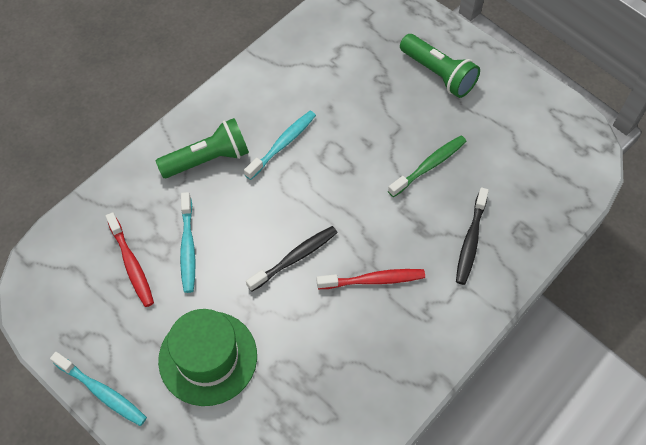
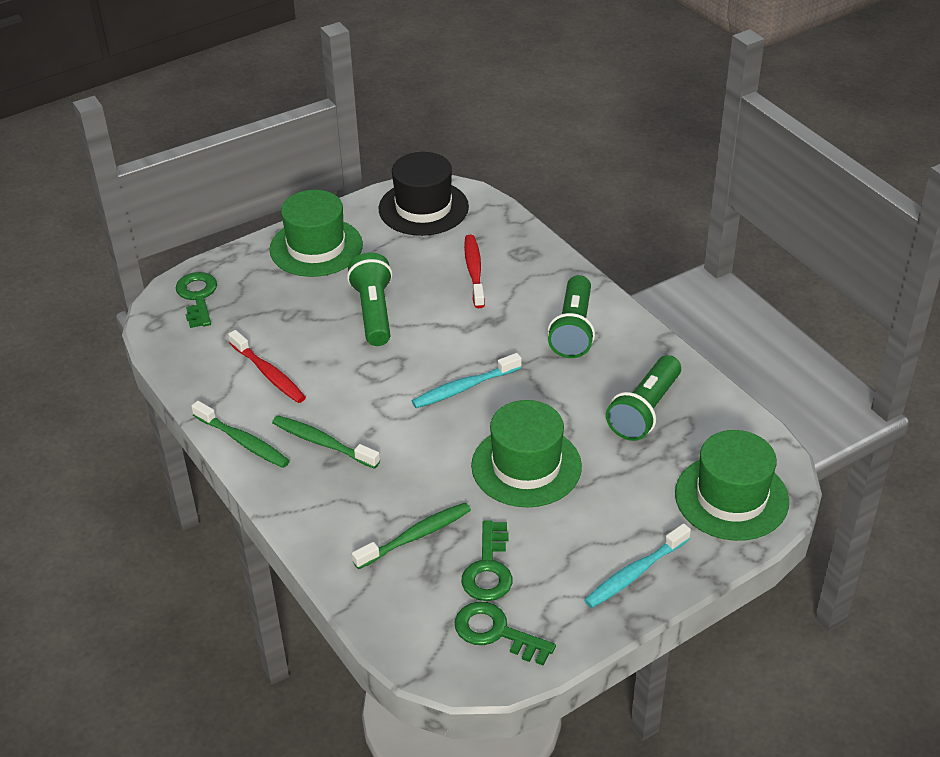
black hat: none = 0 -> [379,152,469,236] = 1
black toothbrush: [246,226,338,292] [456,188,489,285] = 2 -> none = 0
green flashlight: [156,118,249,178] [400,34,480,98] = 2 -> [347,253,393,346] [547,275,595,358] [606,355,681,441] = 3
green hat: [158,309,257,406] = 1 -> [270,190,363,277] [471,400,582,507] [675,430,789,541] = 3
green key: none = 0 -> [176,272,217,328] [455,601,556,666] [462,520,512,601] = 3
green toothbrush: [388,136,466,197] = 1 -> [191,401,290,468] [272,416,380,469] [352,502,471,569] = 3
turquoise toothbrush: [50,352,147,426] [180,192,195,293] [244,111,316,180] = 3 -> [412,353,522,408] [584,523,691,608] = 2

